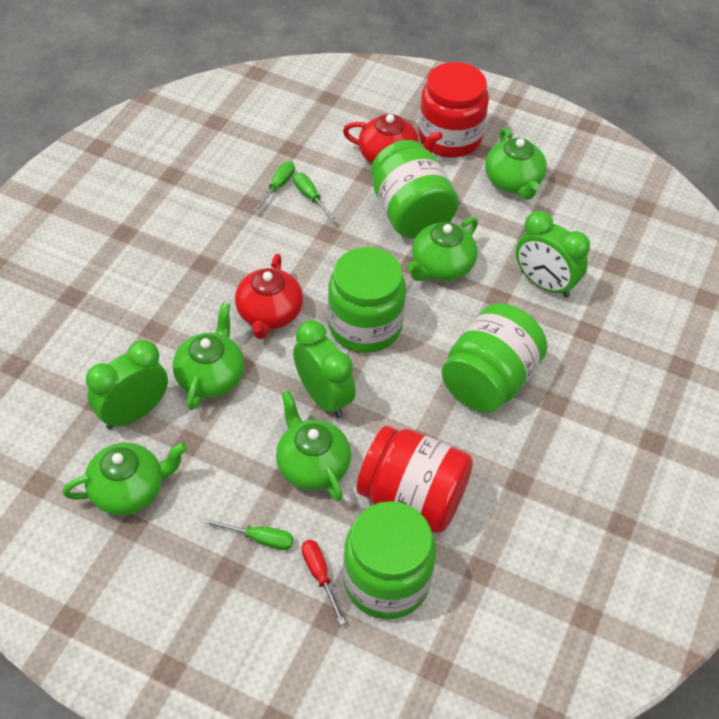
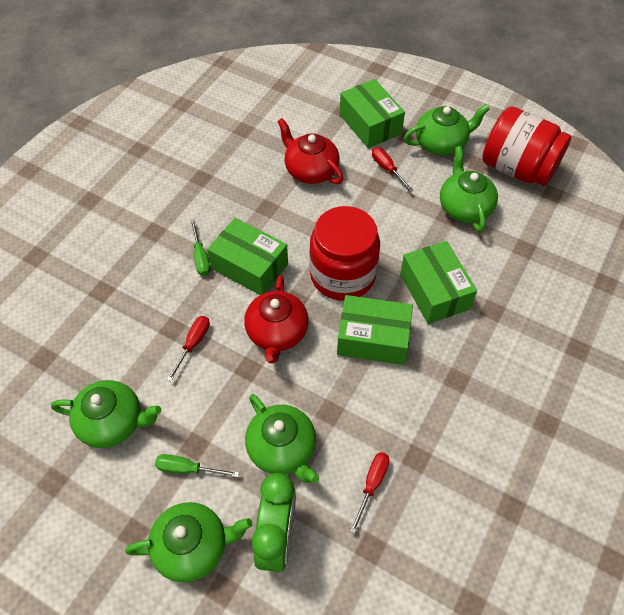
green box: none = 0 -> [207,218,288,295] [337,295,413,365] [340,79,405,148] [400,241,477,324] = 4
green clock: [86,340,168,430] [293,320,356,418] [516,211,590,298] = 3 -> [252,473,296,572] = 1
green jar: [328,247,406,353] [343,501,436,619] [371,140,459,239] [442,303,548,413] = 4 -> none = 0
green screwdriver: [203,518,294,550] [253,161,295,212] [293,173,337,223] = 3 -> [155,454,239,477] [190,219,210,276] = 2
red screwdriver: [302,540,346,625] = 1 -> [167,316,210,381] [350,452,390,534] [372,147,414,192] = 3

